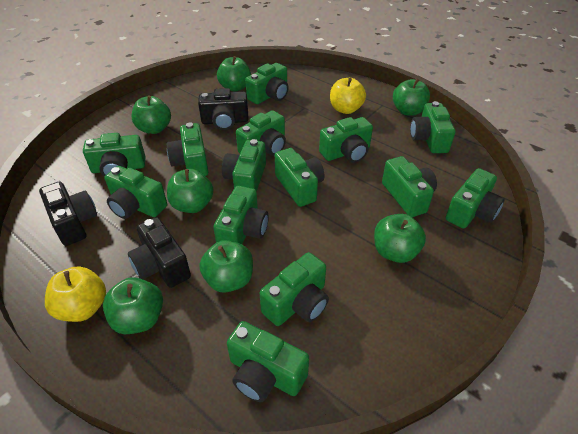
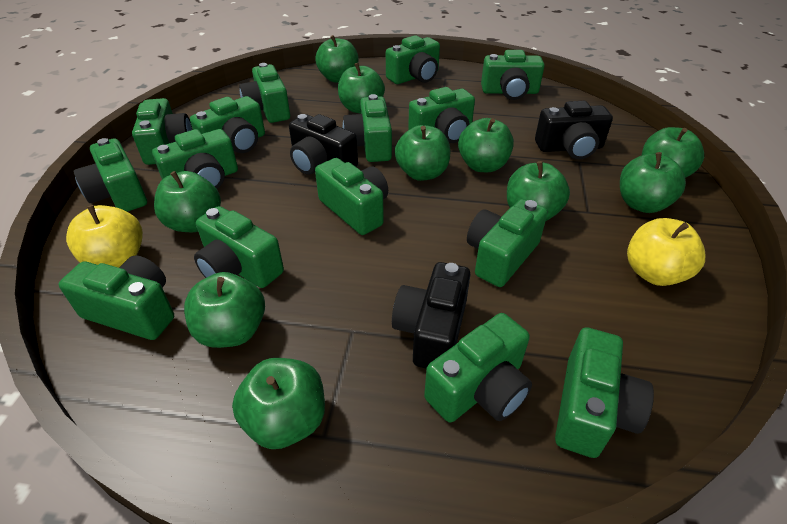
green apple: [103,277,163,334] [132,96,171,134] [167,169,214,213] [199,240,253,293] [217,56,251,92] [374,214,426,263] [393,78,430,116] = 7 -> [154,171,221,232] [184,272,265,348] [232,358,325,449] [315,35,359,83] [338,63,385,113] [395,125,450,181] [458,118,514,172] [507,161,570,221] [620,152,686,213] [642,127,704,178] = 10
green camera: [83,133,146,177] [105,166,167,219] [167,123,208,176] [213,186,269,244] [222,139,266,192] [227,321,309,402] [236,110,286,156] [245,63,289,104] [260,252,329,326] [275,148,325,207] [319,117,373,163] [382,156,437,217] [410,101,455,153] [446,168,505,229] = 14 -> [59,255,174,340] [74,138,147,212] [132,98,192,165] [152,129,238,189] [190,96,265,153] [194,206,284,288] [239,63,290,123] [315,158,388,235] [343,94,392,162] [386,35,440,84] [408,87,475,143] [424,313,532,423] [467,199,548,287] [481,50,545,100] [555,327,654,458] = 15

